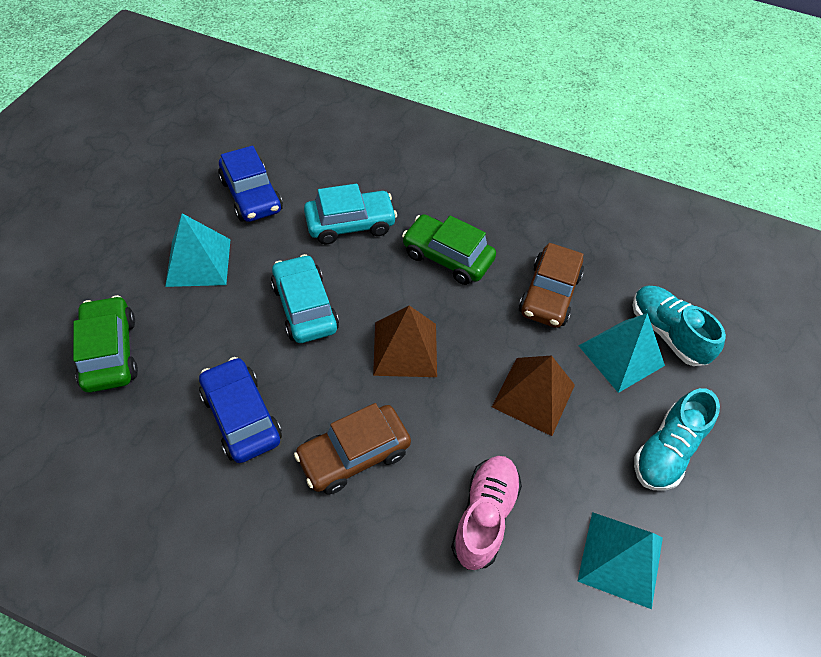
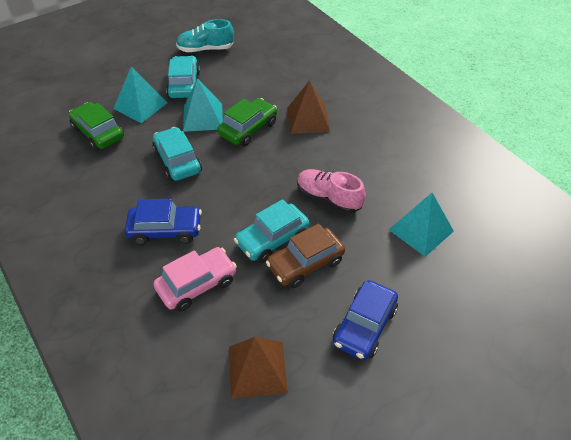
brown car: [294,403,411,494] [518,243,584,328] = 2 -> [266,223,345,288] = 1
pink car: none = 0 -> [154,247,237,312] = 1
turquoise car: [271,254,339,343] [304,184,397,244] = 2 -> [152,127,202,181] [166,56,200,98] [234,199,310,263] = 3
turquoise shoe: [633,286,726,366] [634,388,720,491] = 2 -> [176,19,234,52] = 1

